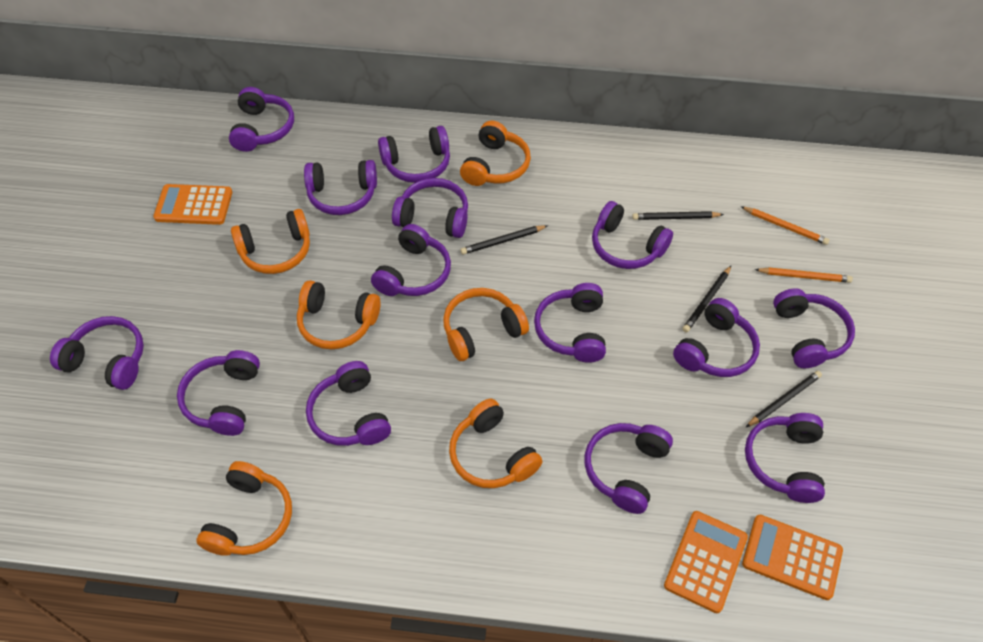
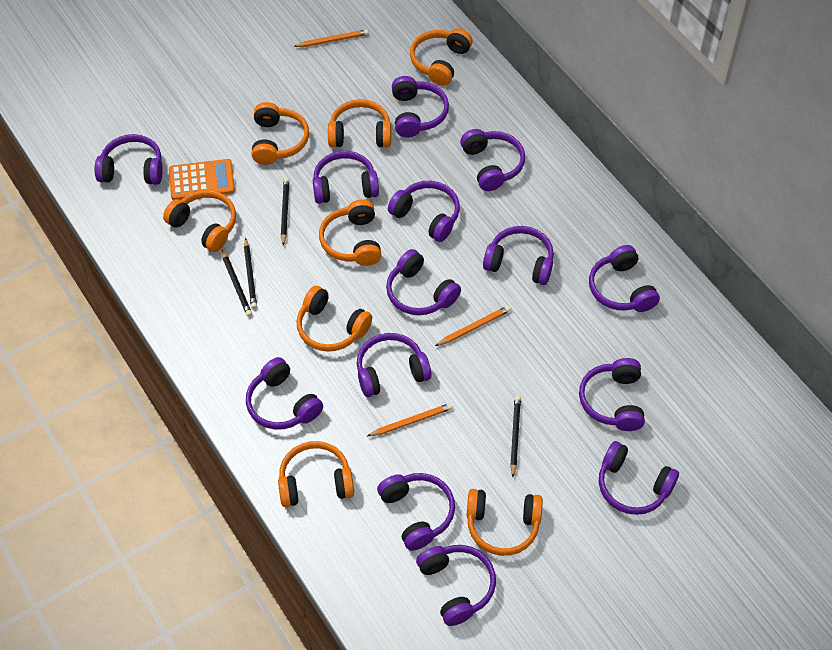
orange calculator: [153,184,232,225] [664,511,748,613] [742,515,843,600] = 3 -> [169,159,235,200] = 1
orange headphones: [196,461,292,556] [231,209,310,274] [297,280,380,349] [443,288,529,361] [449,399,543,488] [460,121,531,186] = 6 -> [163,190,236,252] [251,102,309,165] [278,441,354,507] [297,286,372,352] [319,199,382,266] [328,99,391,147] [410,28,473,86] [467,489,543,556] = 8
orange pencil: [740,206,830,245] [755,267,853,283] = 2 -> [293,29,369,47] [367,403,453,436] [435,306,511,346] = 3

